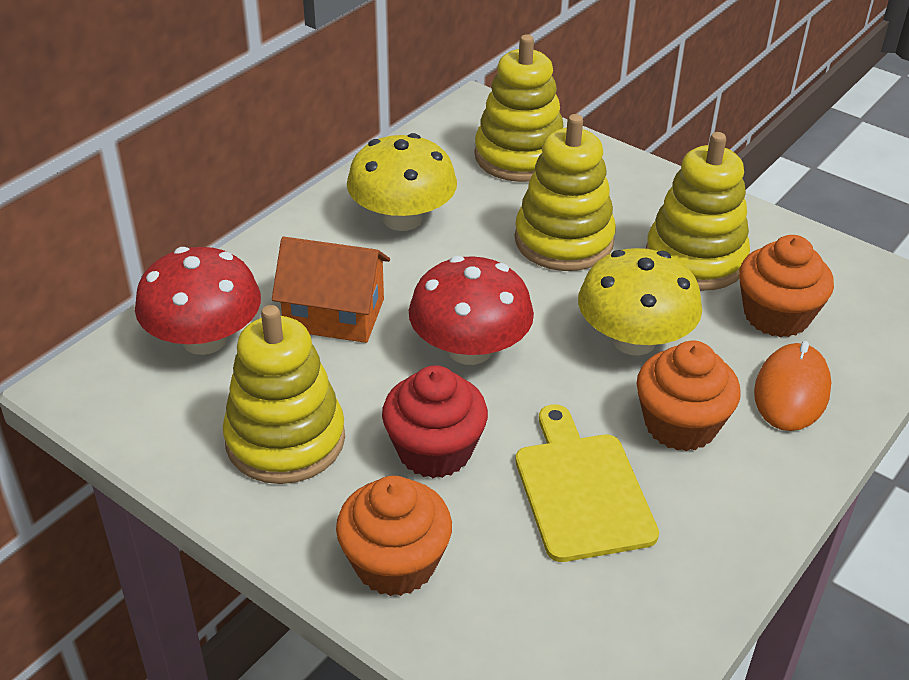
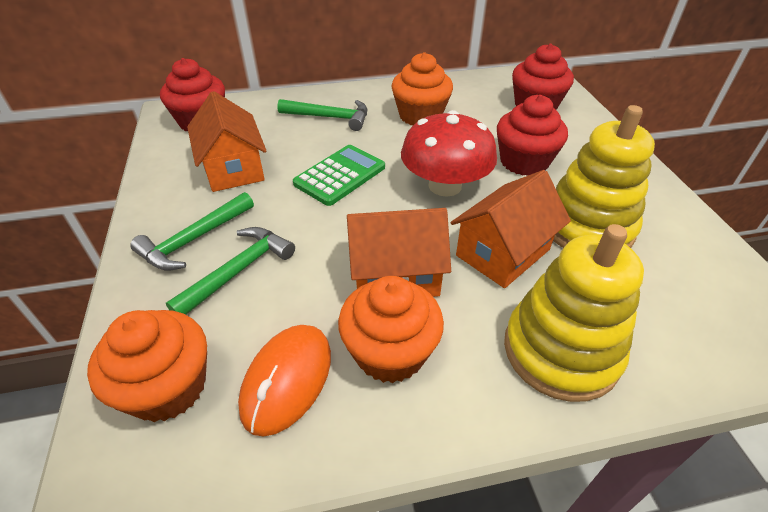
green calculator: none = 0 -> [293,145,385,206] = 1
green hammer: none = 0 -> [130,192,254,271] [166,227,295,315] [277,99,367,131] = 3
orange house: [272,237,390,343] = 1 -> [187,91,267,192] [347,208,451,297] [451,170,571,288] = 3
red cupcake: [382,365,488,478] = 1 -> [160,58,225,131] [497,95,568,176] [512,44,574,110] = 3
red mushroom: [135,247,261,355] [409,256,534,365] = 2 -> [401,110,497,197] = 1
yellow cutting board: [515,404,659,562] = 1 -> none = 0
yellow mushroom: [347,133,457,231] [578,248,702,355] = 2 -> none = 0
yellow stacking toy: [223,305,345,484] [475,35,564,182] [515,114,616,271] [646,132,750,291] = 4 -> [504,224,644,402] [553,105,655,248] = 2

